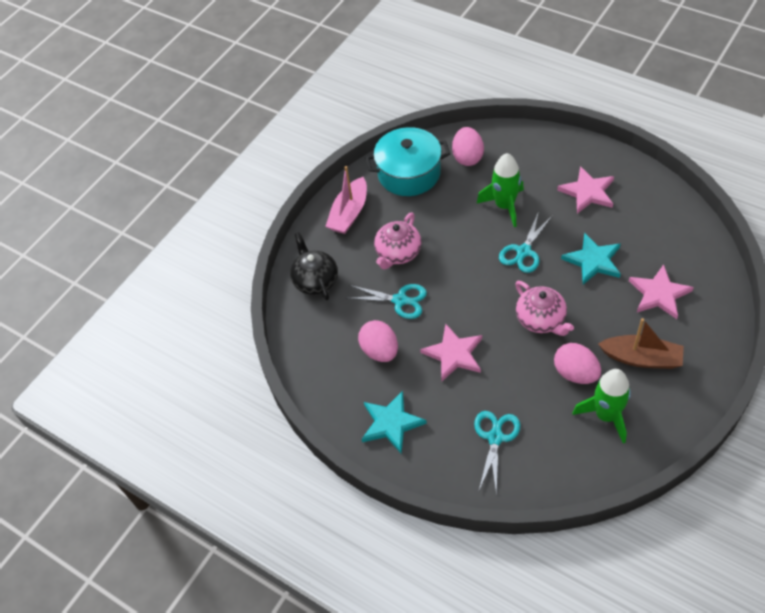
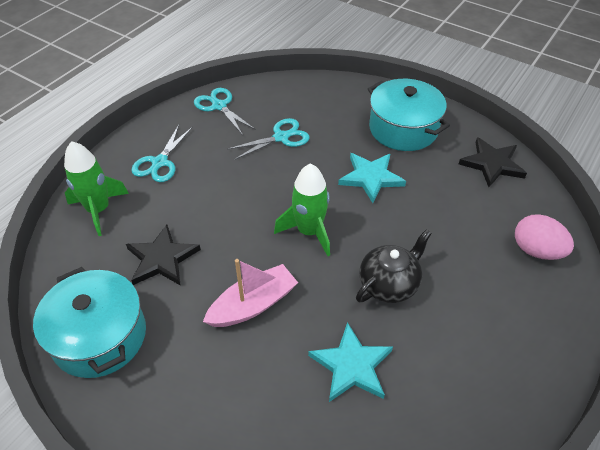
black star: none = 0 -> [126,224,201,286] [459,137,527,187] = 2
brown boat: [598,318,684,369] = 1 -> none = 0
pink egg: [358,320,398,362] [452,127,484,166] [554,343,601,384] = 3 -> [515,214,574,260] = 1
pink star: [420,324,482,381] [557,166,614,214] [629,264,694,319] = 3 -> none = 0
pink teapot: [374,212,422,270] [515,281,574,336] = 2 -> none = 0
turquoise pot: [365,127,450,196] = 1 -> [33,267,146,378] [368,79,450,151] = 2

